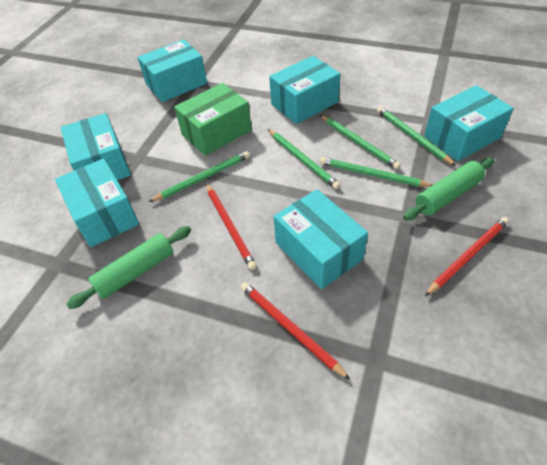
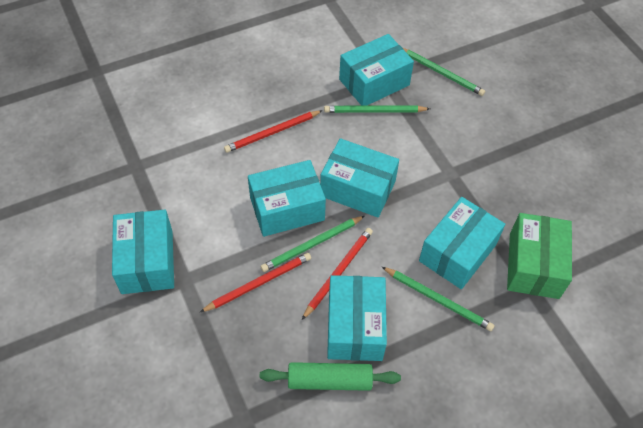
green pencil: [149,151,250,202] [268,129,340,189] [320,115,401,169] [320,157,432,187] [377,106,456,166] = 5 -> [260,216,365,272] [324,105,430,113] [382,267,494,331] [403,48,485,96] = 4
green rolling pin: [66,226,191,309] [403,157,494,221] = 2 -> [260,362,401,391] = 1

